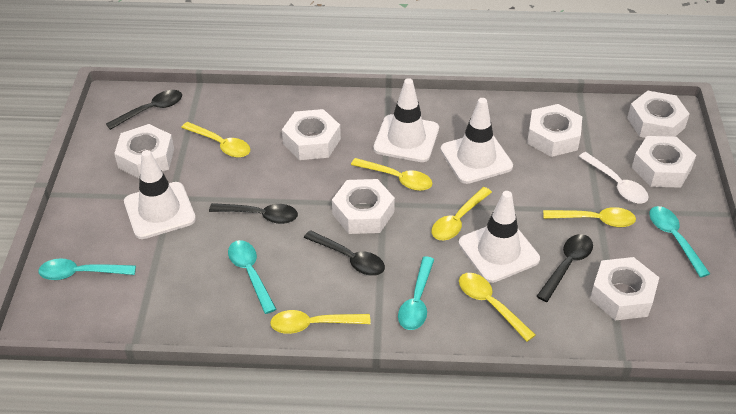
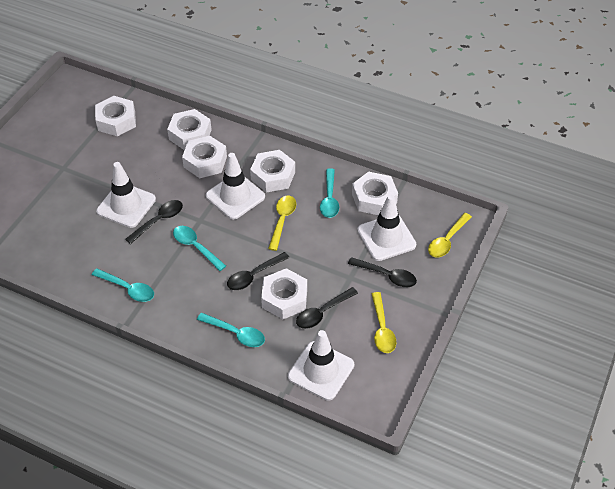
white nut: [114,124,174,179] [282,109,341,160] [332,179,395,234] [527,104,582,157] [590,257,659,320] [627,91,689,138] [632,136,696,188] = 7 -> [95,96,136,136] [167,109,212,150] [182,136,227,178] [250,150,295,192] [261,268,307,319] [352,172,398,215] = 6
white spoon: [579,152,648,203] = 1 -> none = 0
yellow spoon: [181,122,250,158] [270,310,371,334] [351,158,433,191] [432,187,492,240] [459,273,536,342] [543,207,636,227] = 6 -> [268,196,296,251] [371,292,396,353] [428,213,472,257] = 3

